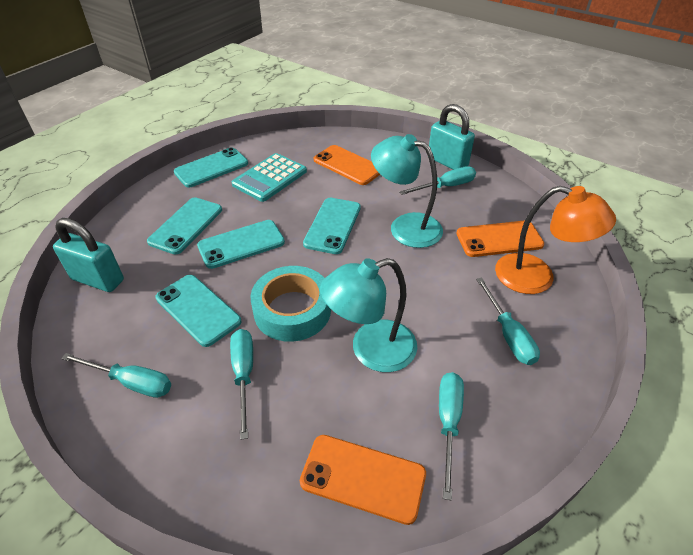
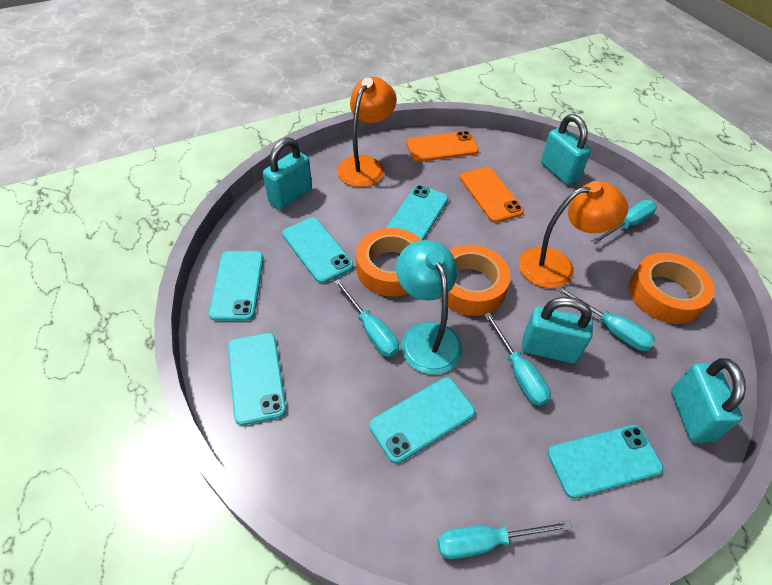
orange lamp: [495,186,616,294] = 1 -> [337,77,397,187] [519,181,628,288] = 2
orange phone: [300,435,426,525] [314,145,380,185] [456,220,544,257] = 3 -> [406,131,479,162] [460,167,524,223] = 2
orange tape: none = 0 -> [356,228,421,297] [439,245,511,316] [629,253,715,324] = 3
turquoise calculator: [232,153,307,202] = 1 -> none = 0
turquoise lamp: [320,258,417,372] [371,134,443,248] = 2 -> [396,240,462,375] = 1
turquoise padlock: [53,218,124,292] [429,104,475,170] = 2 -> [263,138,312,210] [522,297,593,364] [541,114,591,185] [671,358,746,443] = 4
turquoise phone: [147,197,222,254] [155,275,241,347] [174,147,248,187] [197,220,285,269] [303,198,361,254] = 5 -> [209,251,264,321] [228,333,286,426] [282,218,354,283] [369,377,475,463] [386,185,448,240] [547,425,663,498] = 6
turquoise tape: [250,266,331,342] = 1 -> none = 0

